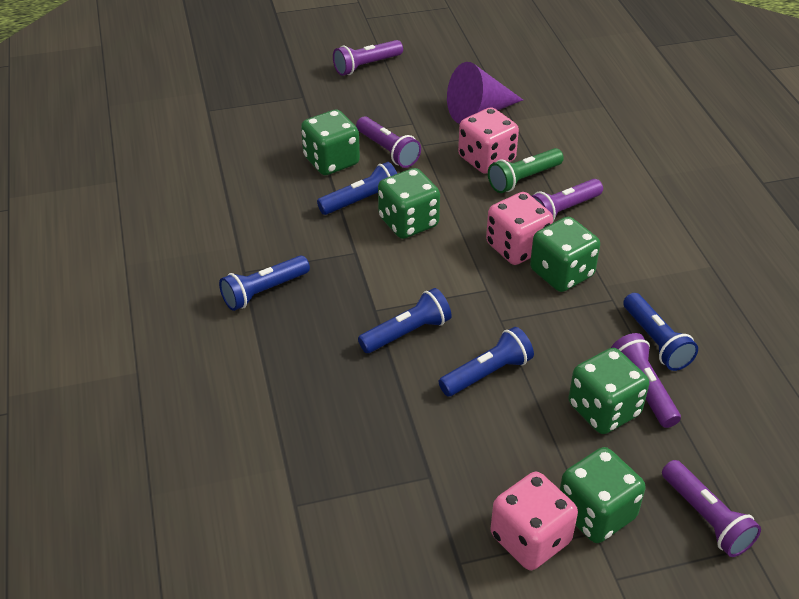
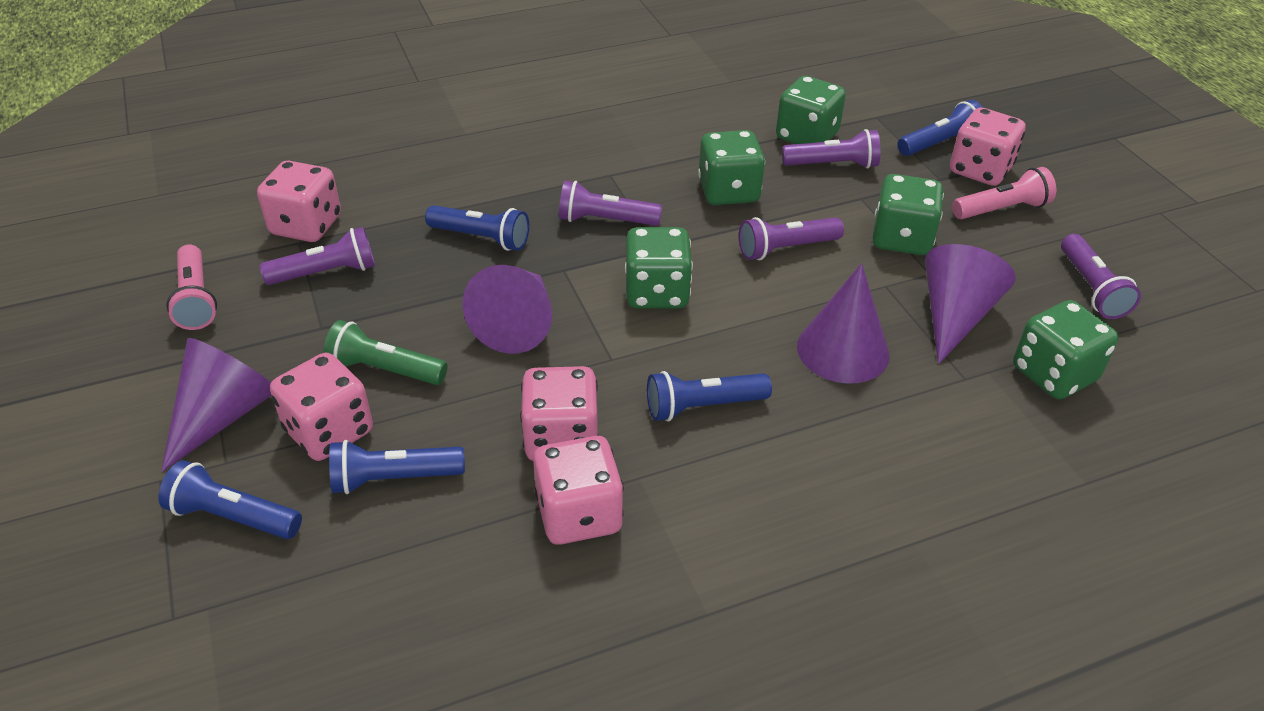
pink dice: [458,107,519,174] [486,192,553,265] [490,472,578,570] = 3 -> [257,161,341,242] [270,353,373,461] [520,366,599,461] [533,436,624,545] [950,108,1025,186] = 5
pink flashlight: none = 0 -> [166,244,217,330] [952,167,1056,219] = 2
purple cone: [447,62,523,124] = 1 -> [161,338,272,472] [462,265,552,354] [797,263,889,384] [925,244,1016,364] = 4

